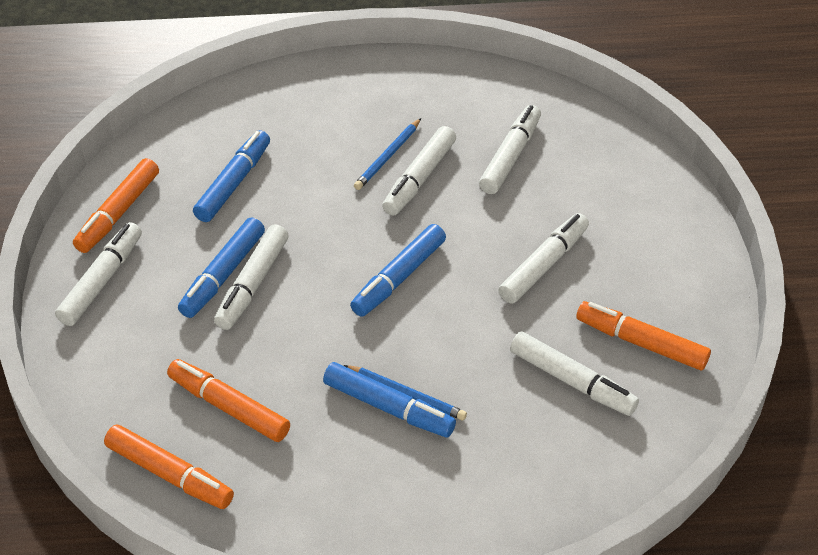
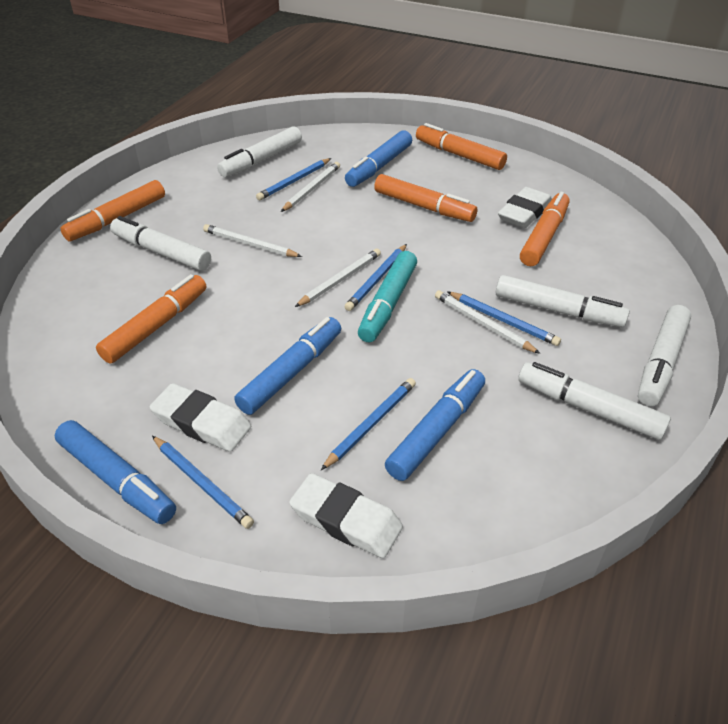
blue pencil: [344,365,467,420] [354,118,421,190] = 2 -> [152,436,254,529] [256,158,331,200] [321,378,416,470] [345,244,407,311] [447,291,561,346] = 5
orange marker: [73,158,159,253] [104,424,234,509] [167,359,290,442] [576,301,711,371] = 4 -> [60,180,165,241] [96,274,206,364] [374,174,477,222] [416,123,507,170] [520,192,570,266] = 5
turquoise marker: none = 0 -> [358,251,417,342] = 1
white eraser: none = 0 -> [150,383,251,452] [289,473,403,558] [498,187,552,228] = 3
white marker: [55,222,142,326] [214,224,289,330] [382,126,456,216] [479,105,541,194] [498,213,589,303] [510,331,639,416] = 6 -> [110,216,211,271] [217,126,302,177] [496,275,630,327] [518,362,671,440] [638,305,691,406] = 5
white pencil: none = 0 -> [203,224,302,257] [281,162,340,212] [295,249,381,307] [435,290,541,354] = 4

